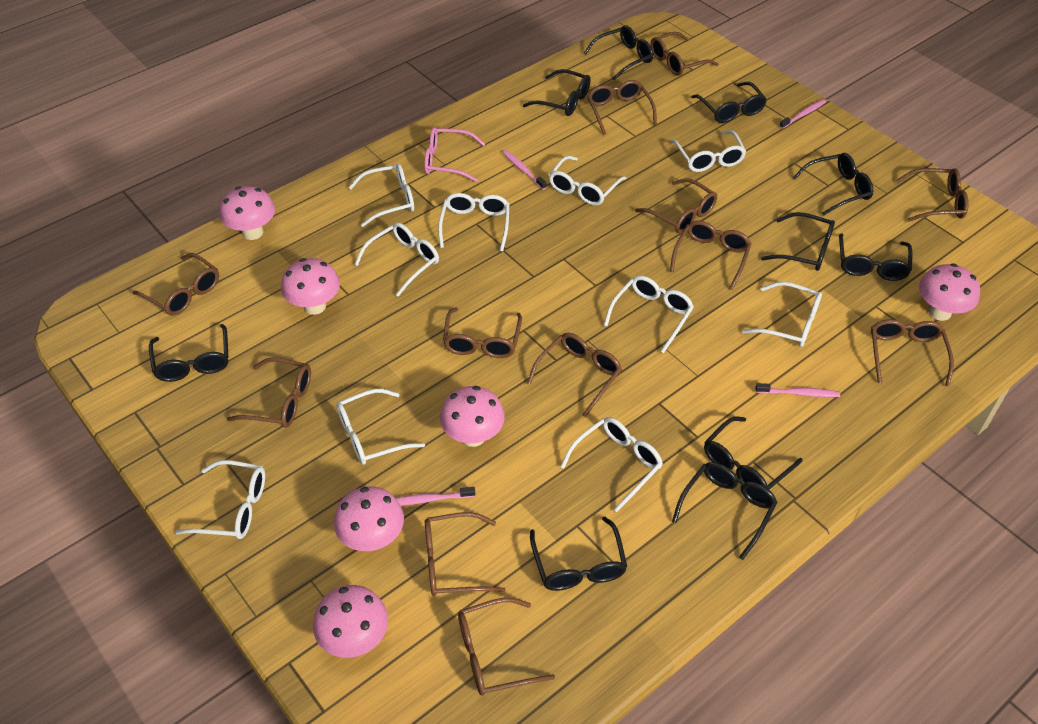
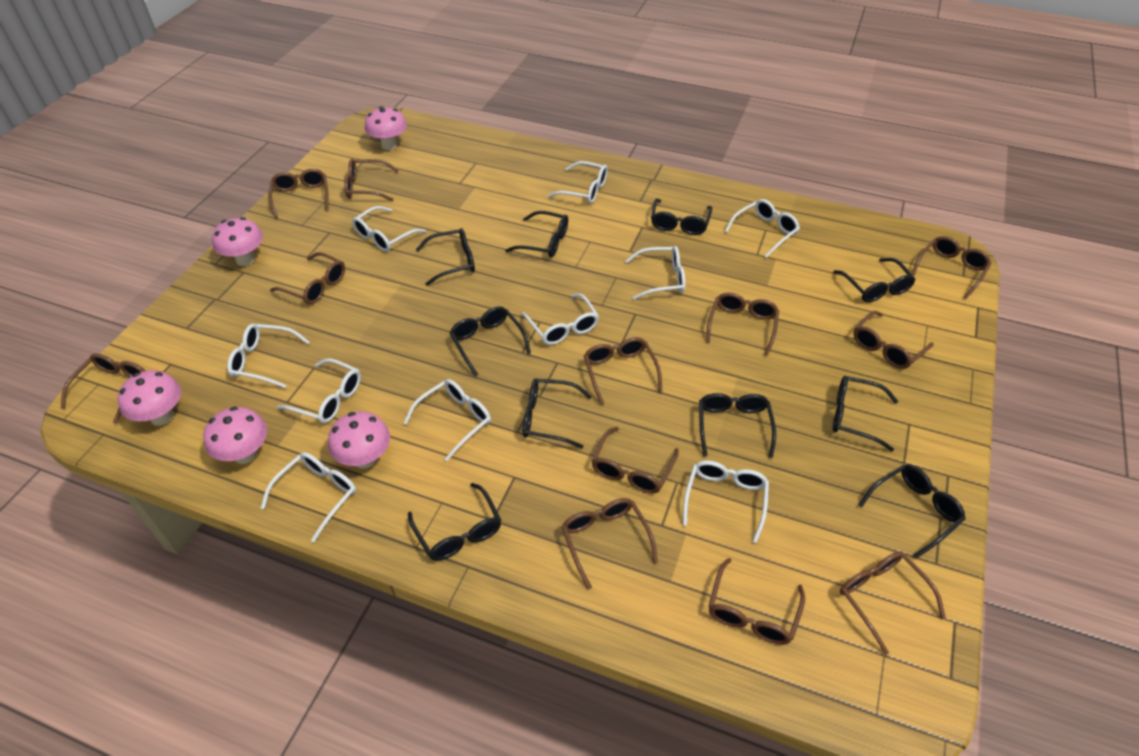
pink glasses: [424,127,485,182] = 1 -> none = 0
pink mushroom: [220,186,275,240] [281,258,340,315] [313,585,388,658] [334,486,404,551] [440,386,505,447] [919,263,980,321] = 6 -> [117,370,181,426] [203,406,267,464] [212,217,263,266] [328,411,390,469] [365,106,407,150] = 5
pink toothbrush: [396,487,475,506] [502,150,547,190] [755,383,840,397] [779,99,826,129] = 4 -> none = 0

